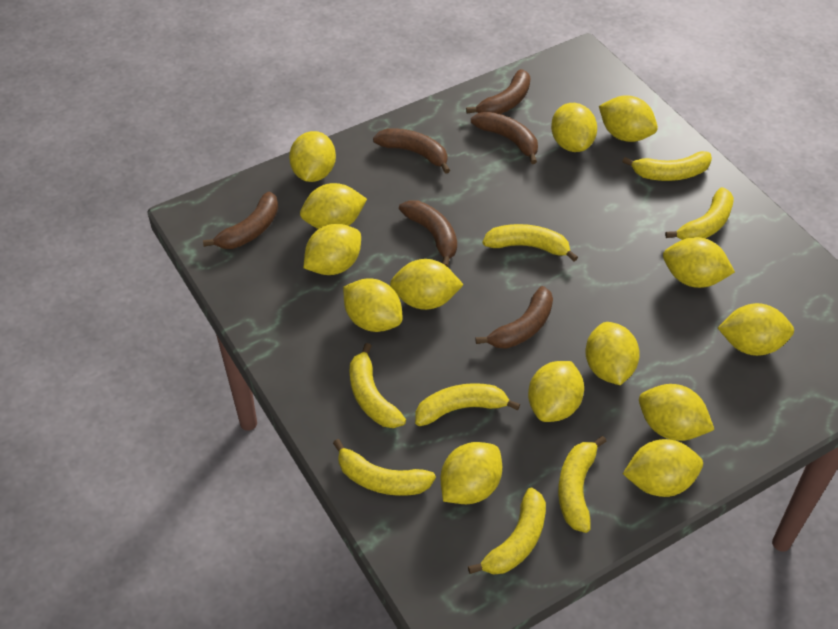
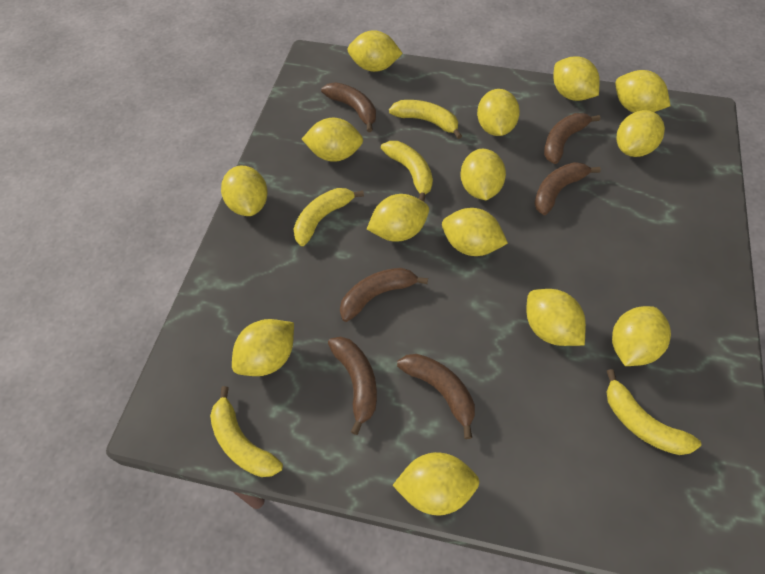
yellow banana: [333,439,436,496] [350,343,406,428] [415,383,520,426] [468,488,546,575] [483,224,578,262] [558,436,607,533] [622,151,712,181] [665,187,734,240] = 8 -> [210,386,283,477] [294,188,364,246] [381,141,433,202] [389,100,462,139] [607,369,701,455] = 5

